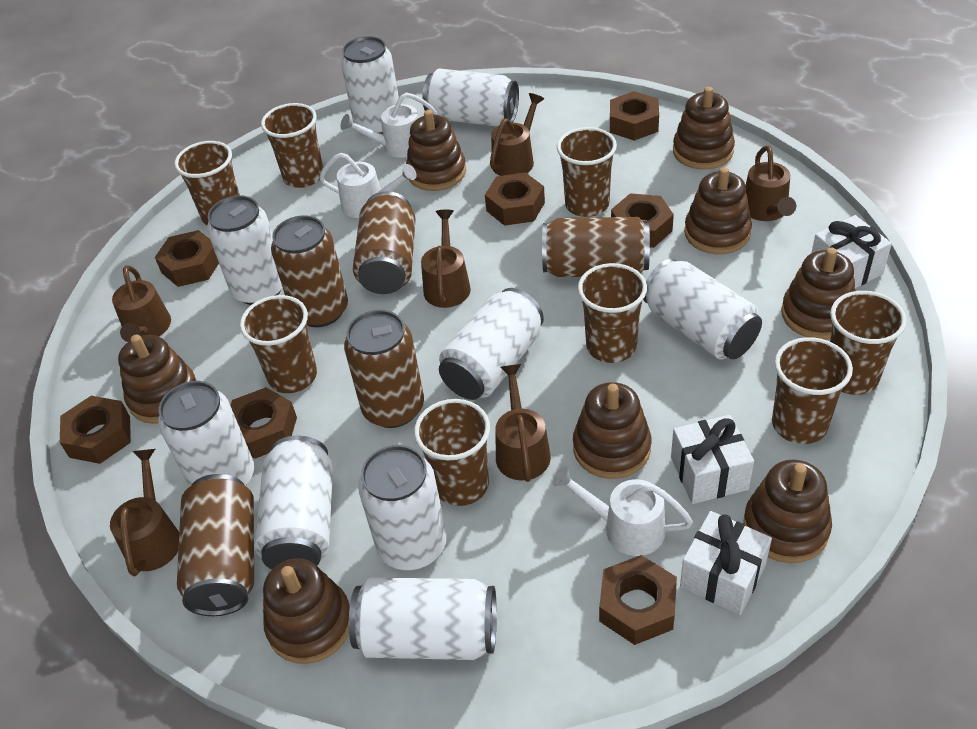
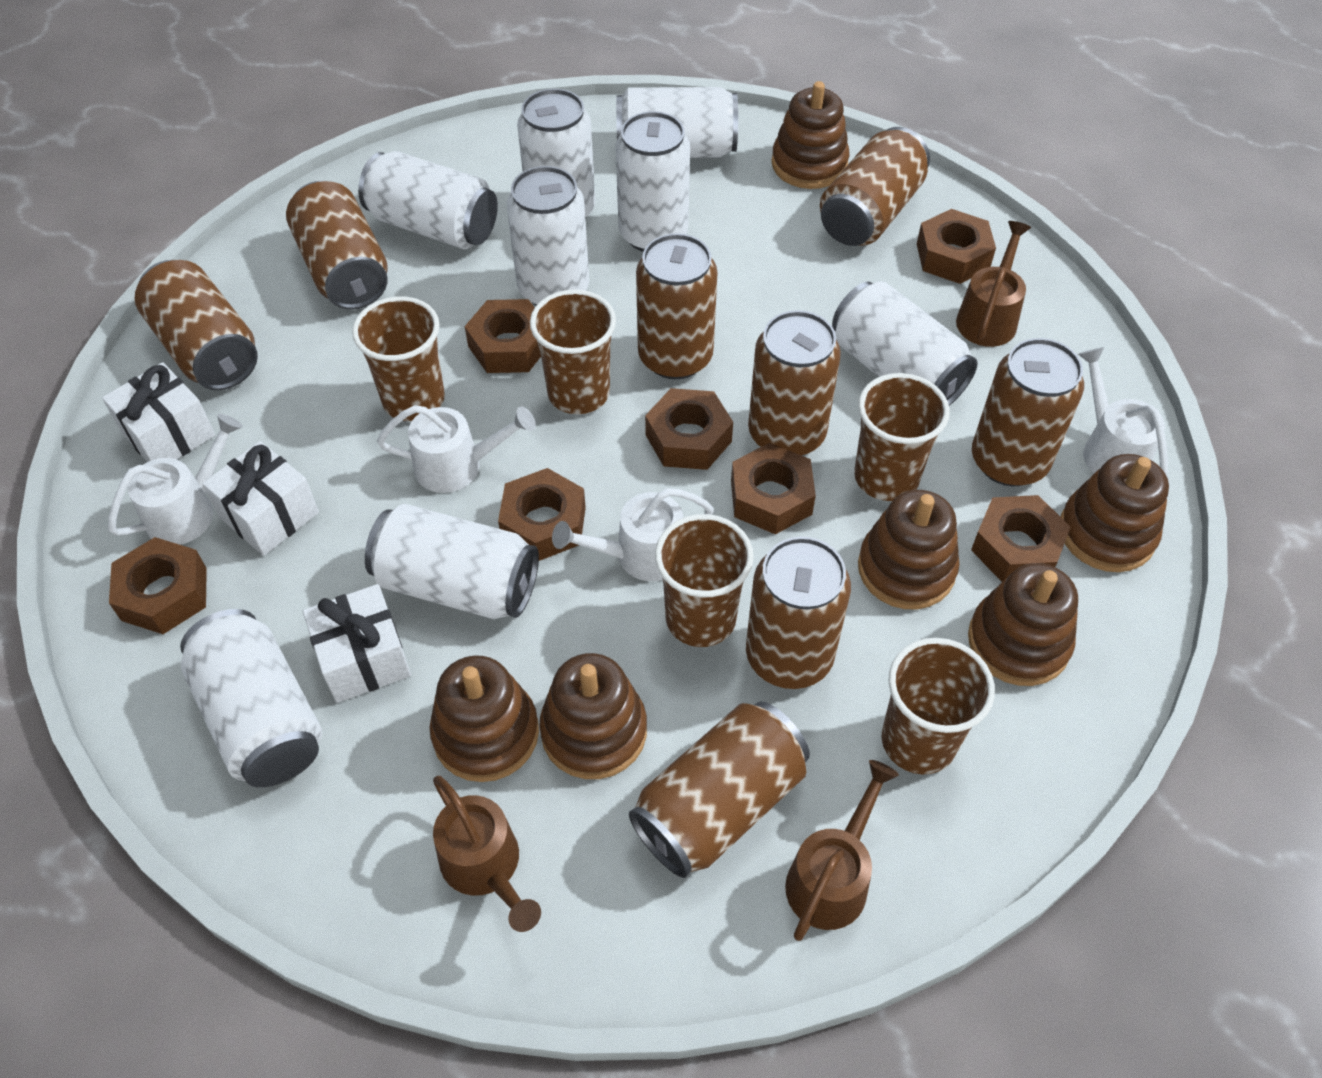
brown can: [177,474,254,616] [271,215,348,327] [344,310,424,428] [353,191,416,294] [542,217,650,277] = 5 -> [134,260,258,390] [286,181,388,309] [629,701,810,878] [636,233,718,379] [746,537,851,689] [748,310,841,456] [820,127,930,246] [972,338,1084,486] = 8
brown cup: [174,141,240,225] [240,295,317,393] [261,103,323,188] [414,399,490,506] [557,127,617,217] [578,263,647,363] [772,337,853,444] [830,291,907,395] = 8 -> [352,296,445,421] [530,290,616,414] [655,514,754,647] [854,373,950,501] [882,638,995,775] = 5
brown stacking toy: [118,335,197,424] [263,558,350,664] [406,110,466,191] [573,382,651,479] [673,87,735,169] [684,167,752,254] [743,460,832,563] [781,248,856,340] = 8 -> [429,655,539,782] [539,653,647,779] [771,81,850,189] [858,490,960,609] [968,563,1078,686] [1061,454,1169,572] = 6
brown watering can: [110,449,179,576] [112,265,171,342] [421,210,471,308] [490,93,544,176] [495,364,551,482] [745,146,796,221] = 6 -> [433,776,541,932] [785,760,899,941] [956,221,1031,347] = 3
white can: [158,381,254,487] [207,195,283,305] [255,435,333,569] [341,36,399,135] [349,577,497,660] [358,445,447,570] [422,68,519,126] [439,288,544,400] [643,259,762,359] = 9 -> [180,609,322,787] [358,151,498,249] [365,504,539,619] [507,166,589,306] [517,89,595,219] [616,87,738,158] [616,111,690,252] [832,281,978,406] = 8
white watering can: [319,153,417,218] [340,92,437,158] [552,466,693,556] = 3 -> [108,414,243,545] [377,405,536,493] [552,488,714,581] [1078,347,1168,476] = 4

